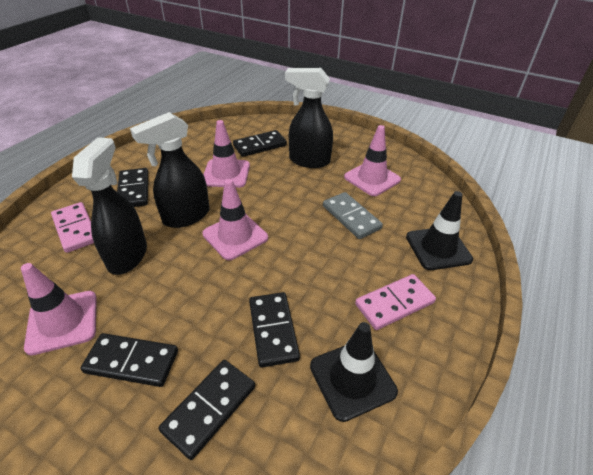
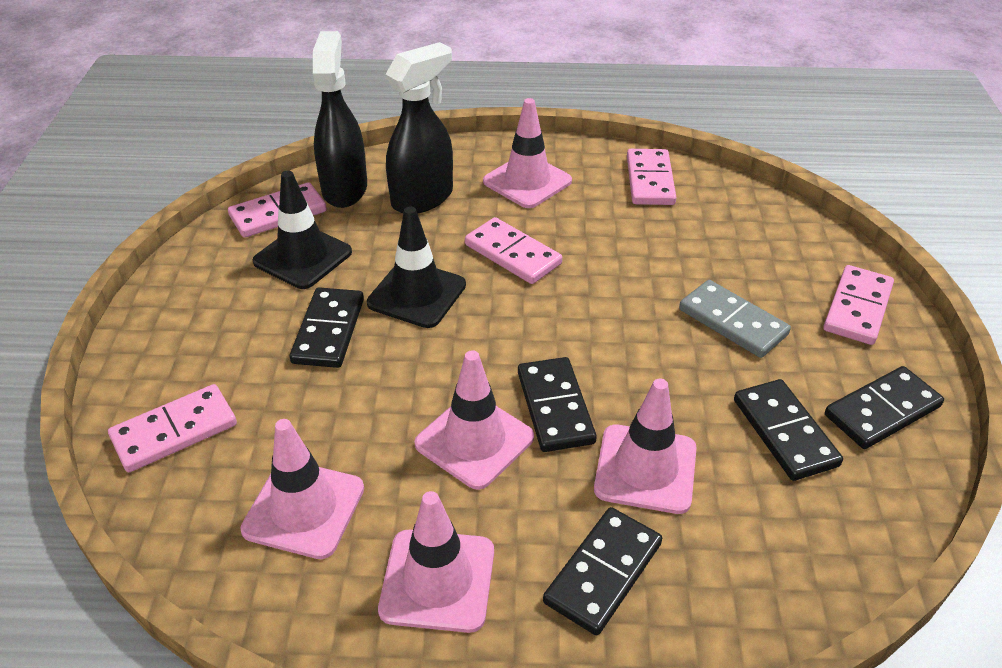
black spray bottle: [72,137,147,275] [130,112,209,228] [285,68,333,168] = 3 -> [313,31,367,208] [386,42,453,214] = 2
pink domino: [51,202,94,253] [355,274,436,330] = 2 -> [108,384,237,472] [228,182,327,238] [465,217,562,284] [627,149,677,205] [823,265,894,345] = 5
pink traffic cone: [21,263,97,355] [202,179,268,260] [203,120,250,188] [344,125,401,196] = 4 -> [240,419,364,559] [378,491,494,633] [415,350,534,490] [483,98,572,208] [594,378,697,514] = 5

